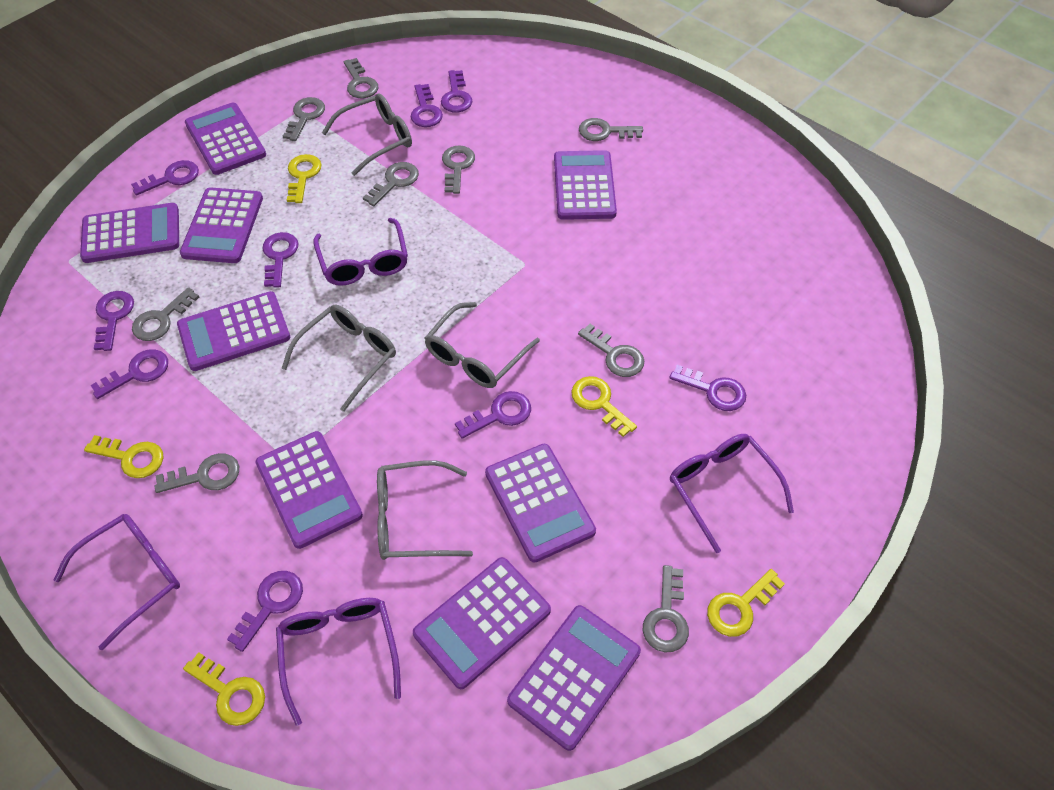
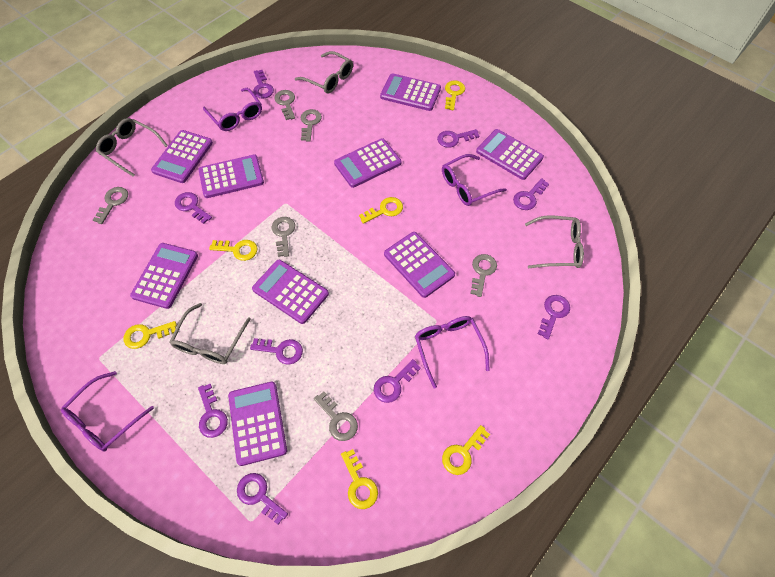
grey key: [132,287,199,341] [155,453,239,493] [283,97,325,141] [344,58,378,98] [363,162,419,206] [442,145,475,194] [578,324,644,377] [579,118,643,141] [643,565,689,652] = 9 -> [93,187,128,224] [272,217,295,257] [274,90,295,120] [301,109,322,141] [314,391,358,441] [470,254,497,297] = 6
yellow key: [84,435,164,478] [183,652,265,726] [287,154,322,203] [571,376,637,437] [707,569,785,637] = 5 -> [123,321,177,349] [209,240,257,261] [341,449,378,509] [359,197,403,224] [442,425,490,475] [445,81,465,110] = 6

